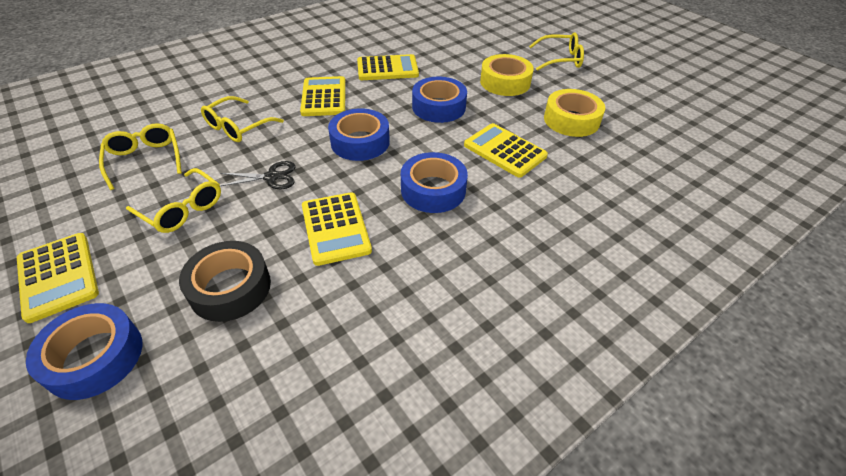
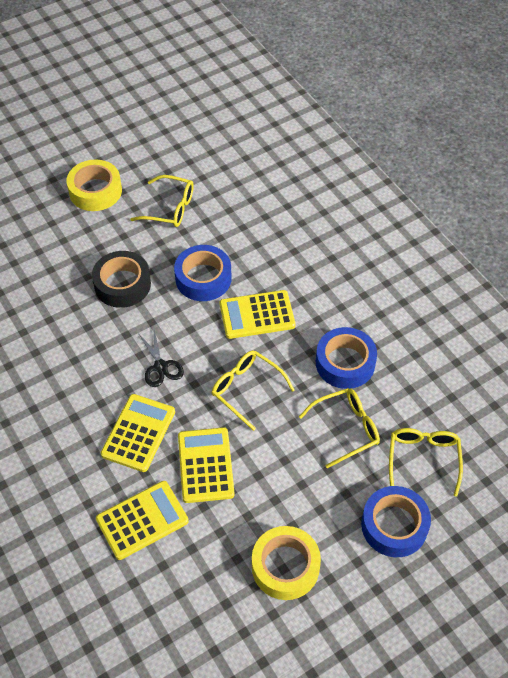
blue tape: [26,303,142,400] [328,109,390,161] [401,152,468,213] [412,77,467,123] = 4 -> [174,245,231,301] [316,327,377,389] [361,486,431,557] = 3
yellow calculator: [17,233,99,323] [300,76,346,116] [302,192,372,266] [357,54,419,80] [464,123,548,178] = 5 -> [96,481,189,560] [101,394,175,472] [178,427,235,503] [219,290,295,339] = 4

